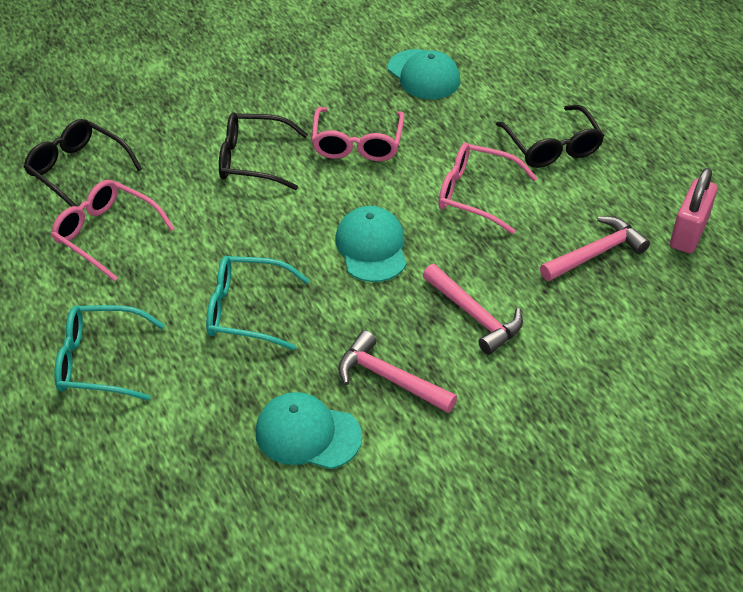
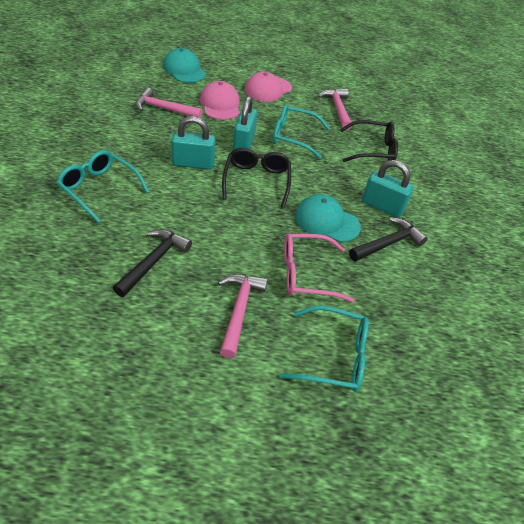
black glasses: [24,119,142,207] [219,112,308,190] [496,105,604,168] = 3 -> [222,148,291,208] [340,120,398,162] = 2
black hammer: none = 0 -> [113,229,192,297] [349,217,428,262] = 2
pink cap: none = 0 -> [200,81,240,120] [245,72,292,102] = 2
pink glasses: [51,180,175,281] [311,107,404,161] [438,143,538,234] = 3 -> [284,234,355,303] = 1
pink padlock: [670,168,718,253] = 1 -> none = 0
turquoise cap: [256,392,362,469] [335,206,406,282] [388,49,460,99] = 3 -> [163,48,206,83] [295,194,361,242] = 2
turquoise glasses: [54,305,165,401] [206,256,309,350] = 2 -> [56,150,149,222] [273,104,330,159] [280,306,369,392] = 3
turquoise padlock: none = 0 -> [171,116,216,170] [233,96,257,150] [362,160,414,218] = 3

